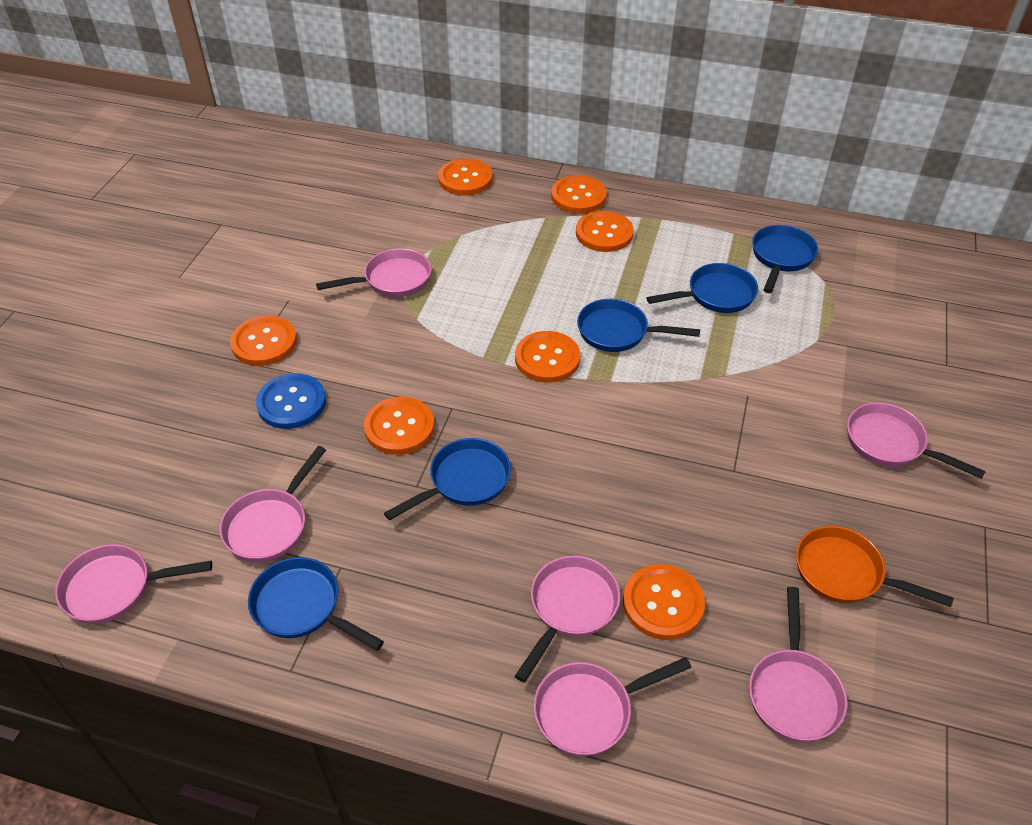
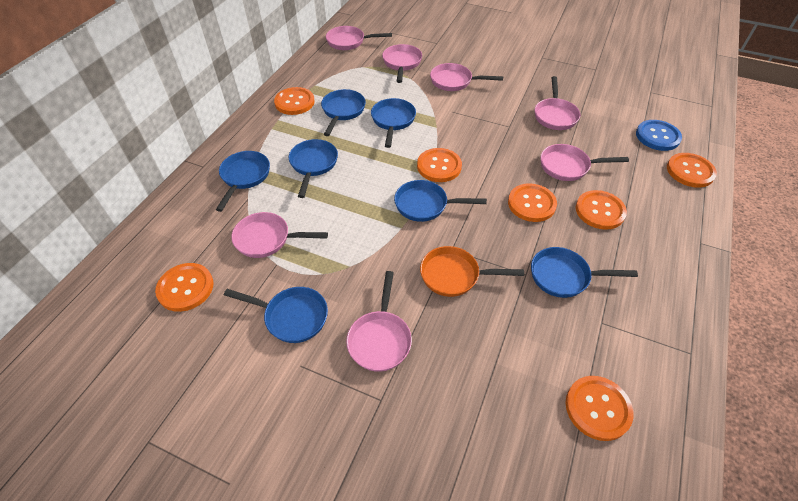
blue pan: [248,557,384,651] [384,438,511,521] [577,299,700,352] [647,263,758,313] [752,225,818,293] = 5 -> [216,151,270,212] [224,287,328,343] [289,139,338,198] [321,89,366,136] [371,98,416,148] [394,180,487,222] [531,247,638,298] = 7

